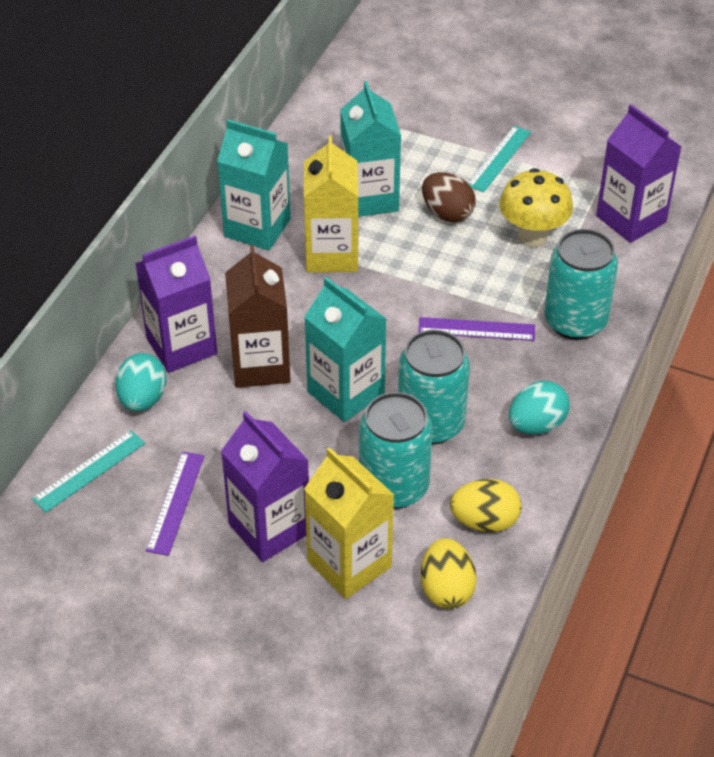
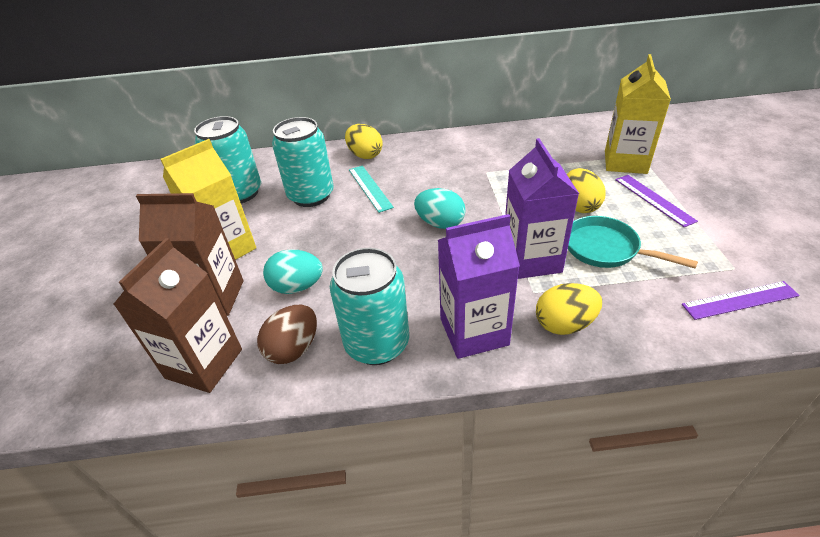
brown carton: [225,245,290,388] = 1 -> [113,238,242,393] [136,193,243,316] = 2
purple carton: [135,236,217,373] [221,411,309,562] [596,104,682,243] = 3 -> [438,214,520,359] [505,138,579,279] = 2
turquoise carton: [217,119,291,250] [304,277,386,422] [340,81,401,217] = 3 -> none = 0
turquoise pan: none = 0 -> [568,216,698,268] = 1
turquoise ruler: [32,430,145,513] [468,126,531,192] = 2 -> [349,166,394,213] = 1
yellow egg: [421,538,477,609] [450,479,521,532] = 2 -> [345,124,383,159] [536,283,602,335] [567,168,606,213] = 3
yellow mushroom: [499,168,573,247] = 1 -> none = 0

